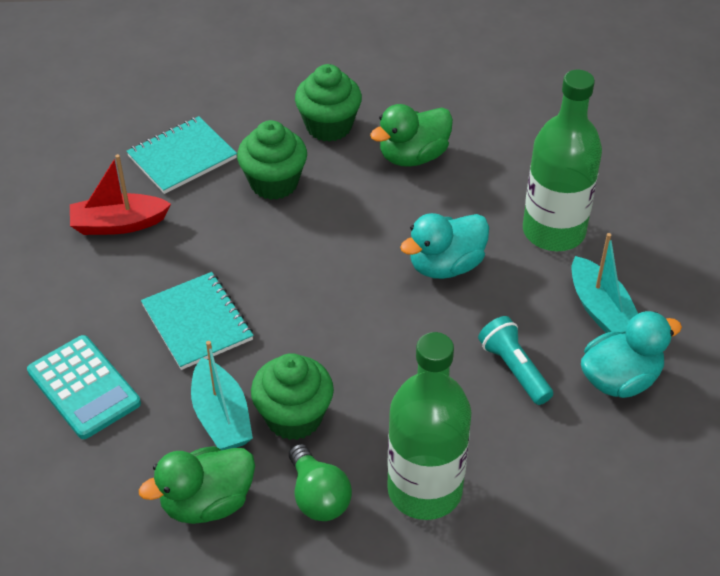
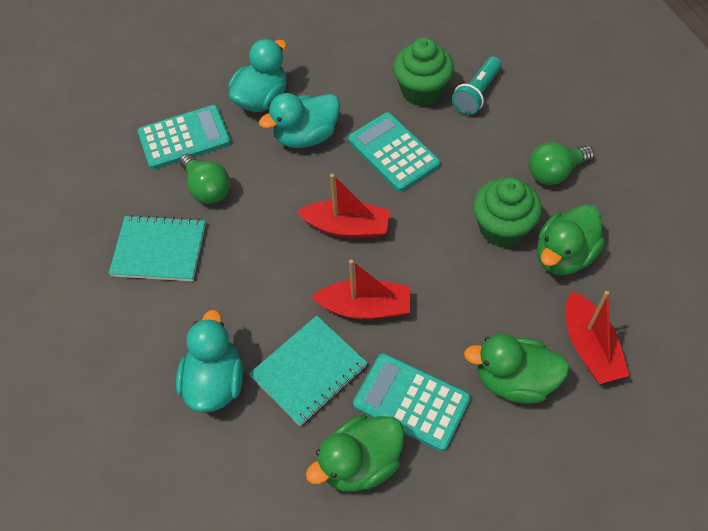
green bottle: [387,332,471,520] [523,70,602,251] = 2 -> none = 0
green cupcake: [237,120,307,200] [251,353,334,440] [295,64,362,142] = 3 -> [393,37,454,106] [473,177,542,247] = 2
green duck: [139,446,255,524] [370,104,453,167] = 2 -> [306,415,404,492] [464,334,570,404] [537,204,605,275] = 3
green light bulb: [289,444,352,521] = 1 -> [180,154,230,204] [529,142,594,185] = 2
red boat: [70,154,171,235] = 1 -> [297,174,390,238] [311,260,410,319] [566,291,630,384] = 3
turquoise boat: [191,341,253,450] [572,233,638,334] = 2 -> none = 0
turquoise calculator: [27,335,141,439] = 1 -> [138,105,231,169] [348,112,440,192] [353,353,471,451] = 3
turquoise duck: [400,213,489,279] [581,311,682,398] = 2 -> [176,310,243,412] [228,39,287,112] [259,93,340,148] = 3

